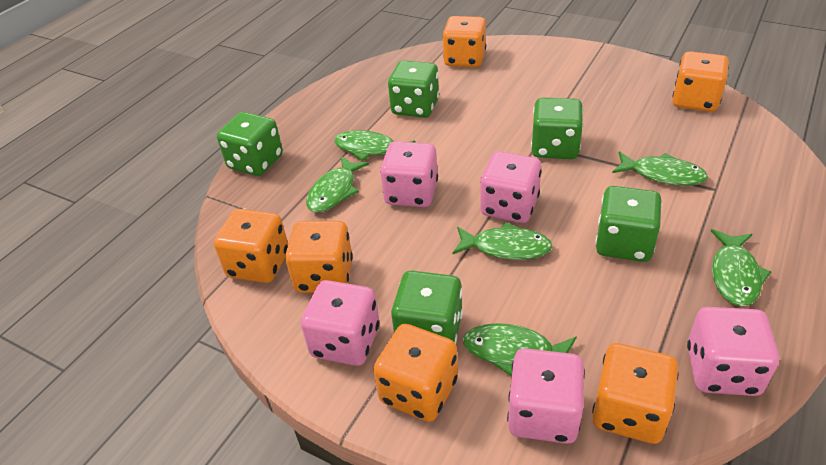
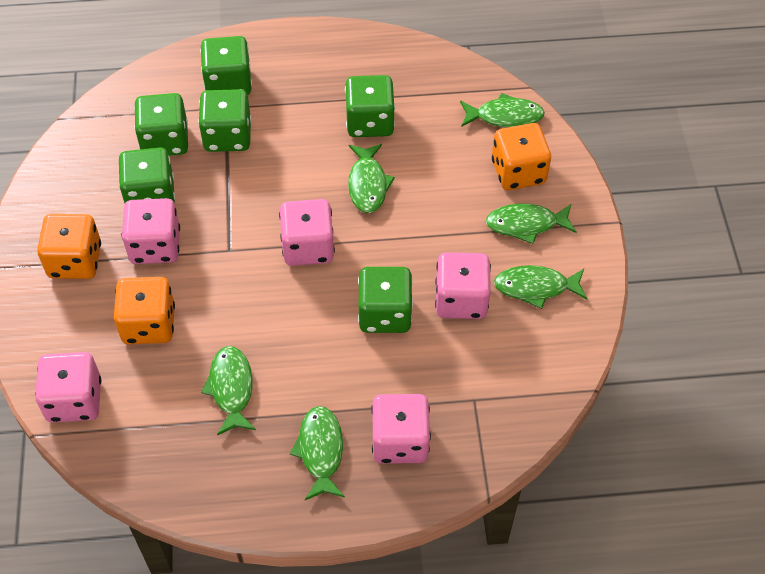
green dice: [217,112,283,176] [388,60,439,118] [391,271,463,344] [531,97,583,159] [596,186,662,262] = 5 -> [119,147,175,203] [134,93,188,156] [198,89,251,152] [200,36,252,95] [345,75,395,137] [358,267,413,333] = 6
orange dice: [214,209,288,283] [285,221,353,293] [373,324,458,422] [442,16,486,67] [592,343,679,444] [672,51,729,112] = 6 -> [37,214,101,279] [114,277,175,344] [492,123,551,190] = 3

